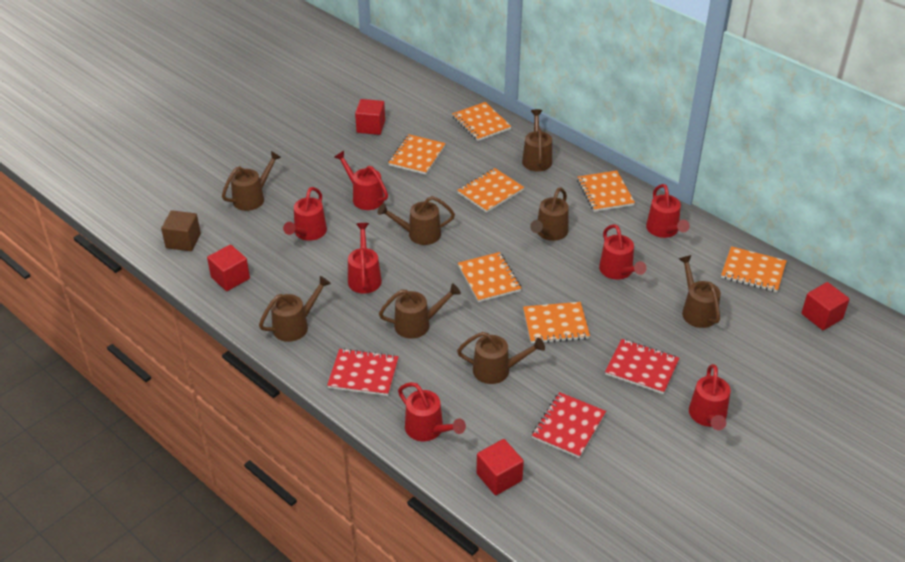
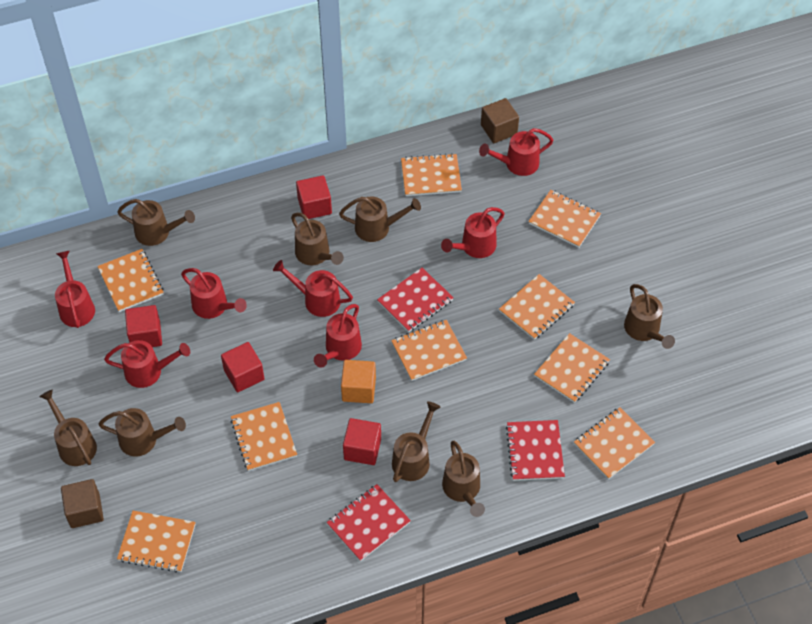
brown cube: [161,210,201,251] = 1 -> [61,479,104,528] [481,98,519,143] = 2
orange cube: none = 0 -> [341,360,376,403] = 1
orange notebook: [388,134,446,175] [452,102,511,141] [457,168,524,213] [458,252,522,302] [523,302,590,343] [577,170,635,212] [721,246,787,292] = 7 -> [97,249,164,312] [117,511,196,573] [231,402,297,471] [391,320,467,381] [401,153,462,196] [499,274,575,340] [529,190,601,248] [534,333,610,403] [574,407,655,479] = 9

